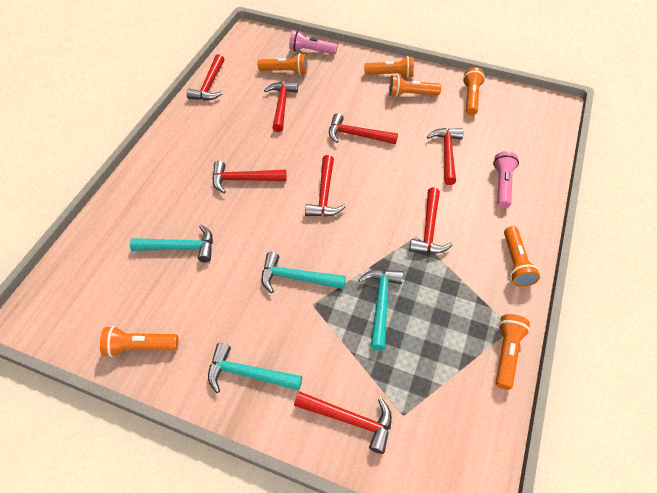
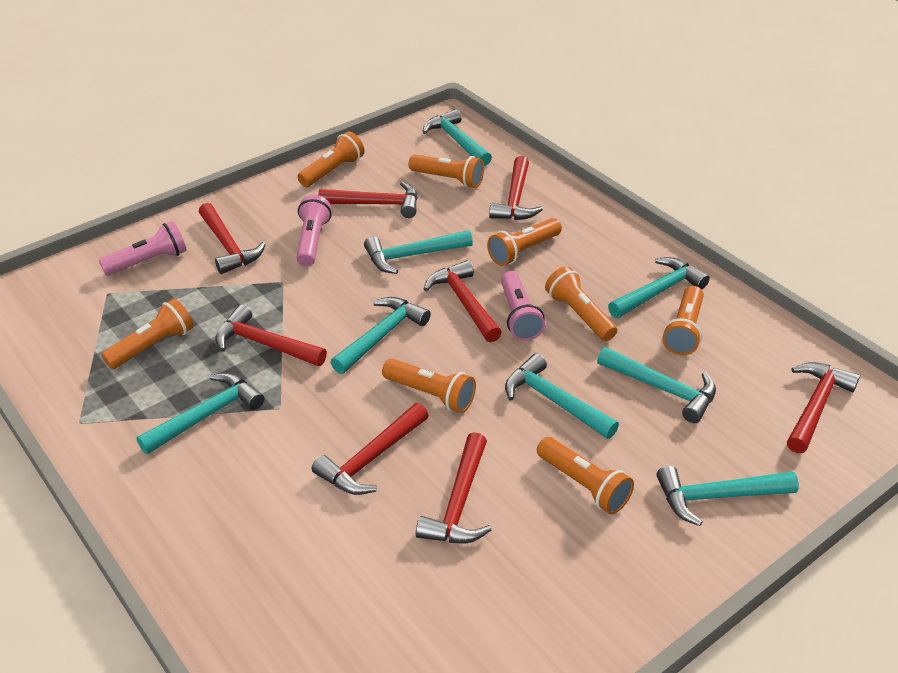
orange flashlight: [100,326,178,357] [258,53,307,75] [364,56,414,78] [389,75,441,97] [463,68,485,116] [495,314,530,390] [504,226,540,287] = 7 -> [101,299,193,369] [297,131,365,187] [382,359,476,413] [409,154,484,188] [487,218,562,266] [537,437,634,515] [545,266,617,341] [662,286,704,356] = 8
pink flashlight: [289,30,338,54] [493,151,519,208] = 2 -> [99,221,187,275] [296,195,332,267] [501,271,545,341] = 3
turquoise hammer: [130,225,213,263] [208,343,302,393] [262,252,346,293] [358,270,403,351] = 4 -> [136,373,264,454] [330,297,431,374] [364,230,473,274] [423,109,492,166] [505,353,619,439] [597,347,716,423] [608,257,710,318] [656,466,799,526] = 8

